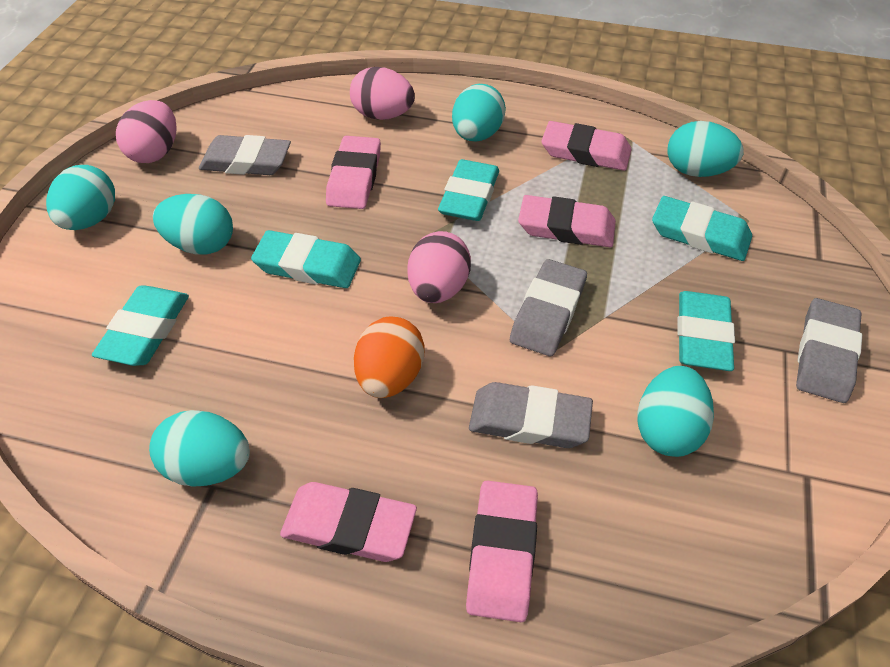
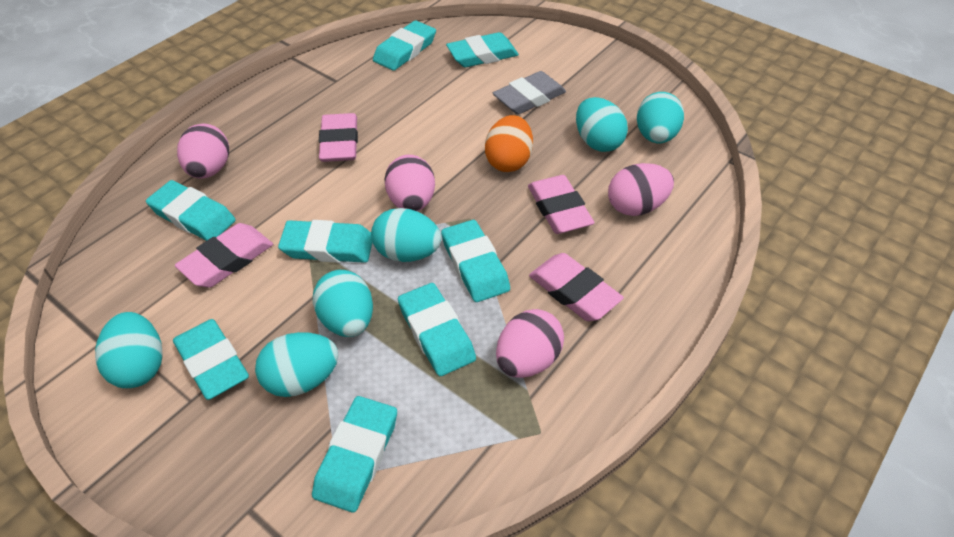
grey eraser: [199,135,291,175] [469,382,593,448] [510,259,587,356] [796,298,862,403] = 4 -> [492,71,566,114] = 1
pink egg: [116,100,177,163] [350,67,415,120] [407,231,471,303] = 3 -> [177,124,229,179] [384,155,435,211] [496,309,564,378] [608,163,674,216] = 4
pink eraser: [280,482,417,562] [326,136,381,209] [466,481,538,622] [518,195,616,247] [541,121,632,171] = 5 -> [175,223,273,288] [319,113,358,162] [528,175,594,234] [529,253,624,321] = 4
turquoise eraser: [92,285,189,366] [251,230,361,288] [438,159,499,221] [652,196,752,261] [677,291,735,371] = 5 -> [146,180,235,241] [173,319,249,400] [278,220,372,263] [312,396,397,513] [373,20,436,71] [398,283,476,376] [441,220,510,302] [446,32,519,67] = 8

